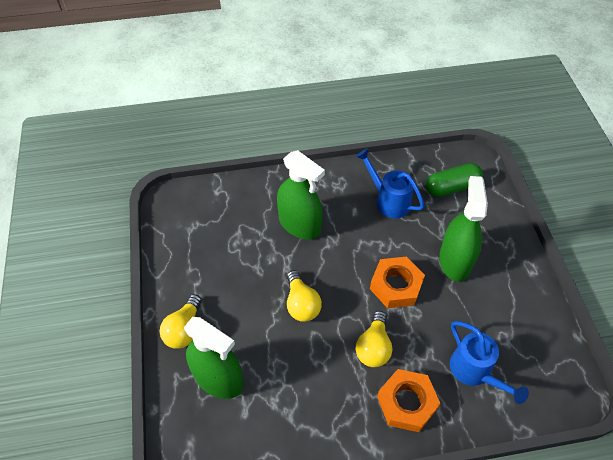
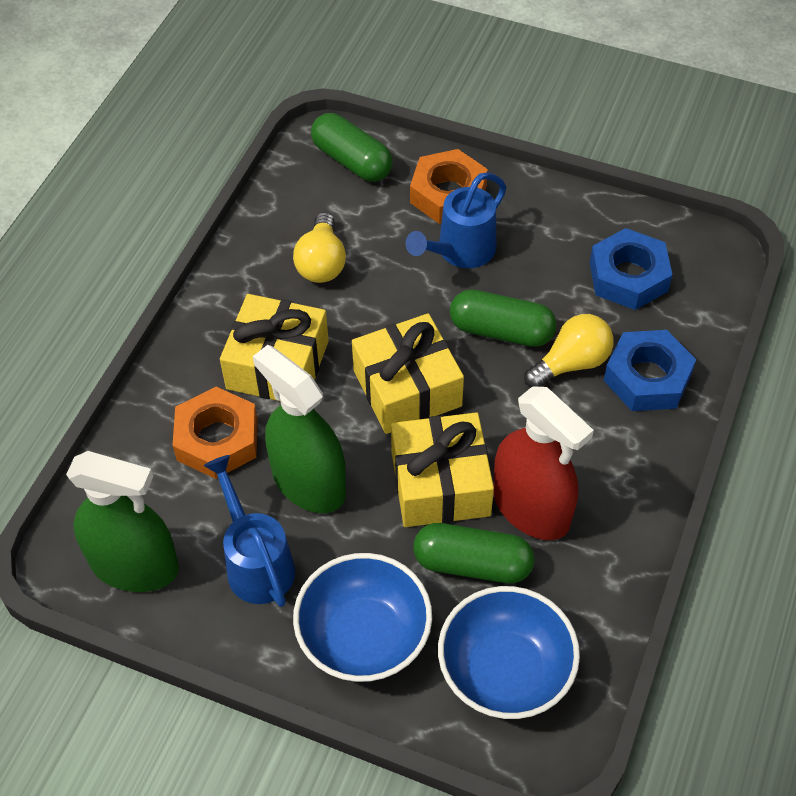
blue bowl: none = 0 -> [293,553,432,682] [438,586,580,719] = 2
blue nut: none = 0 -> [590,228,672,310] [604,330,696,411] = 2
green capsule: [426,163,483,197] = 1 -> [311,113,393,182] [413,523,534,583] [450,289,557,347] = 3
green spray bottle: [184,317,244,399] [277,150,325,240] [439,176,488,282] = 3 -> [66,451,179,592] [253,345,346,513] = 2
red spray bottle: none = 0 -> [494,386,594,540] = 1
yellow gift: none = 0 -> [220,294,329,401] [352,313,464,434] [391,412,494,527] = 3
yellow light bulb: [160,294,202,349] [287,270,322,322] [356,311,392,367] = 3 -> [293,212,346,283] [524,314,614,387] = 2

